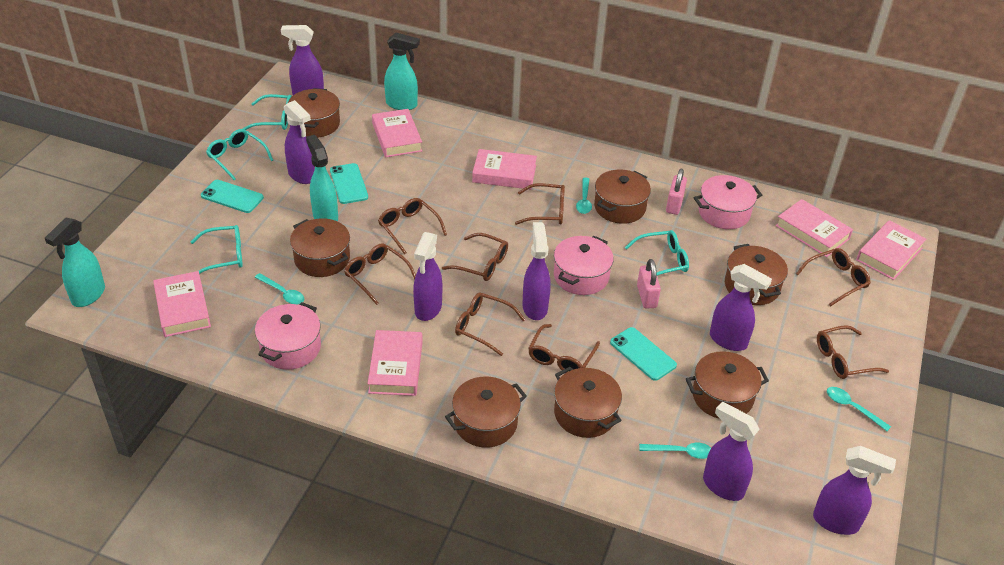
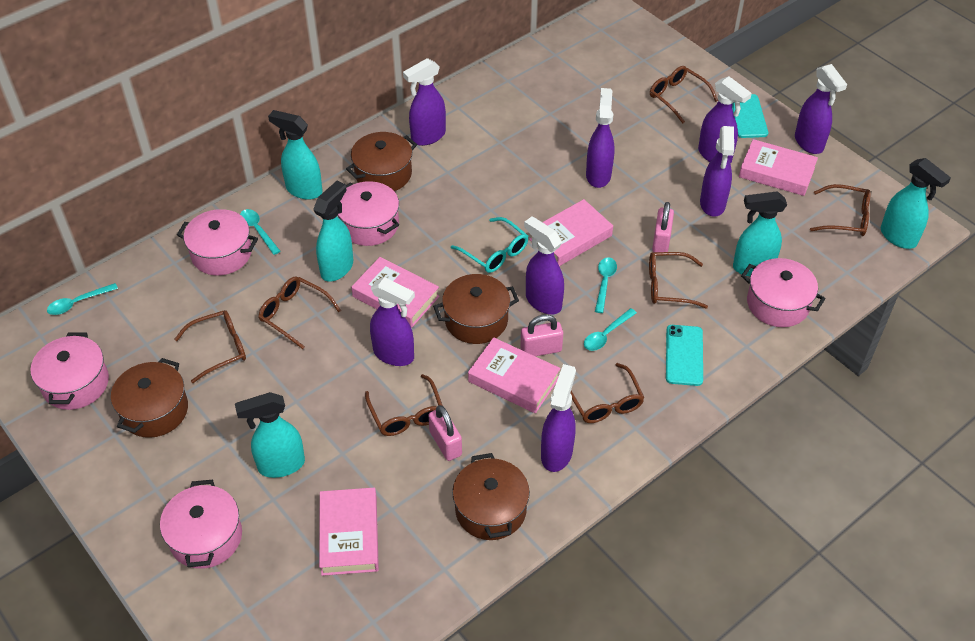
brown glasses: [344,243,416,305] [378,198,447,254] [442,233,508,281] [455,292,526,356] [515,183,565,225] [528,324,600,373] [796,248,871,307] [817,325,889,379] = 8 -> [174,310,246,383] [259,277,341,349] [365,374,443,436] [570,363,644,423] [649,252,708,309] [650,66,718,123] [810,184,871,236] = 7
brown pot: [288,88,340,138] [290,218,350,277] [445,377,527,448] [554,367,622,438] [594,170,651,224] [686,351,769,419] [725,244,788,305] = 7 -> [111,358,188,438] [346,132,417,191] [433,274,519,344] [452,453,530,540] = 4
pink book: [153,271,211,337] [368,330,423,396] [372,109,422,157] [472,149,537,190] [776,199,853,257] [856,220,926,280] = 6 -> [319,488,379,576] [351,257,439,328] [468,337,561,413] [529,199,613,266] [739,139,818,196] = 5
pink padlock: [637,259,661,309] [666,169,687,215] = 2 -> [429,405,462,461] [520,314,563,356] [652,202,674,252] = 3
pink pot: [255,302,321,370] [554,236,614,295] [694,175,762,229] = 3 -> [30,332,109,410] [160,480,242,569] [177,209,258,275] [338,181,399,246] [741,258,826,327] = 5
purple spray bottle: [281,25,324,95] [284,100,315,184] [413,232,442,321] [523,222,550,320] [703,402,760,501] [710,264,772,351] [813,446,896,535] = 7 -> [370,277,415,366] [403,58,446,146] [524,217,564,314] [541,364,576,472] [586,88,615,188] [698,76,752,163] [700,126,734,217] [795,64,847,154] = 8
turquoise glasses: [191,225,243,274] [206,129,273,180] [243,94,292,130] [625,230,689,276] = 4 -> [451,217,528,273] = 1
turquoise phone: [201,180,264,213] [330,163,368,204] [610,327,677,381] = 3 -> [666,325,703,386] [732,94,768,138] = 2
turquoise spray bottle: [45,217,105,307] [306,135,338,221] [384,33,420,110] = 3 -> [235,392,305,478] [268,110,323,200] [313,181,353,282] [733,191,787,276] [881,158,951,249] = 5

